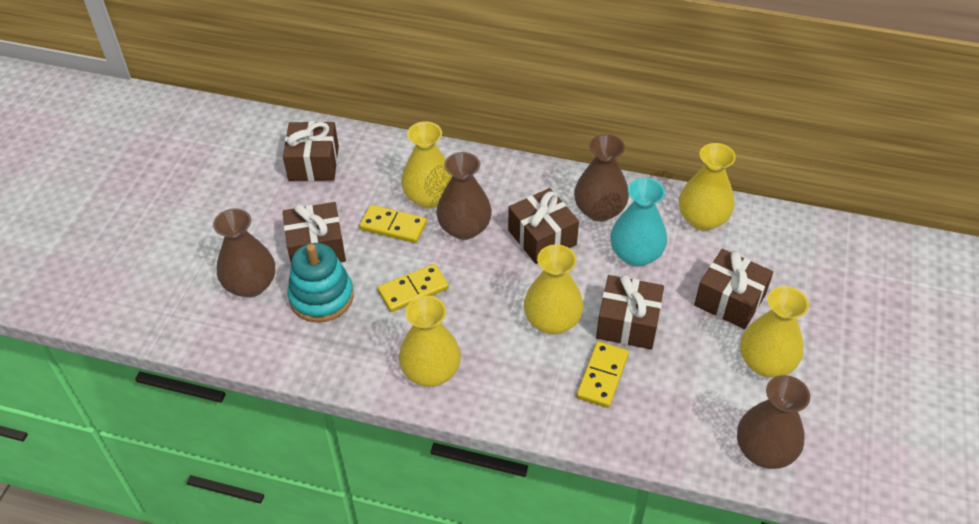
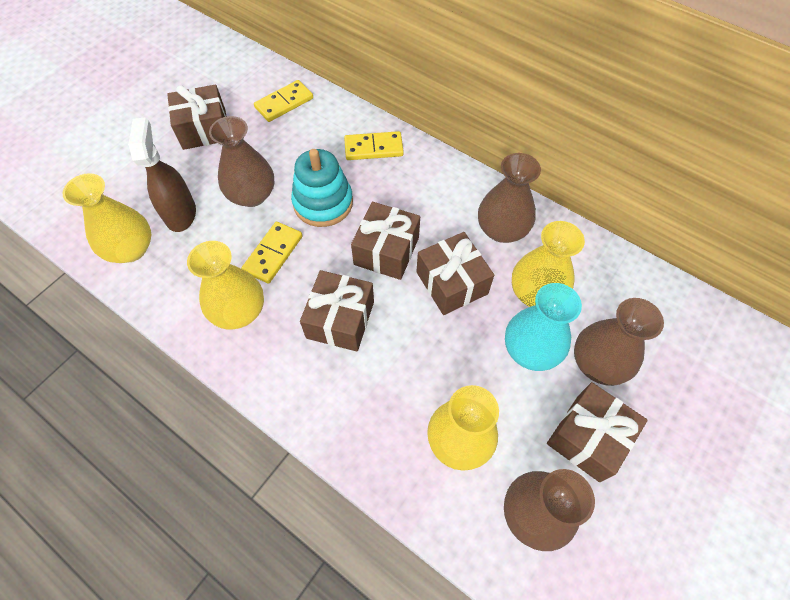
brown spray bottle: none = 0 -> [128,117,196,232] = 1
yellow vase: [399,296,461,387] [401,121,452,208] [524,244,583,334] [679,143,736,231] [740,286,809,377] = 5 -> [63,173,151,263] [187,241,264,329] [427,385,499,471] [512,221,585,307] = 4

